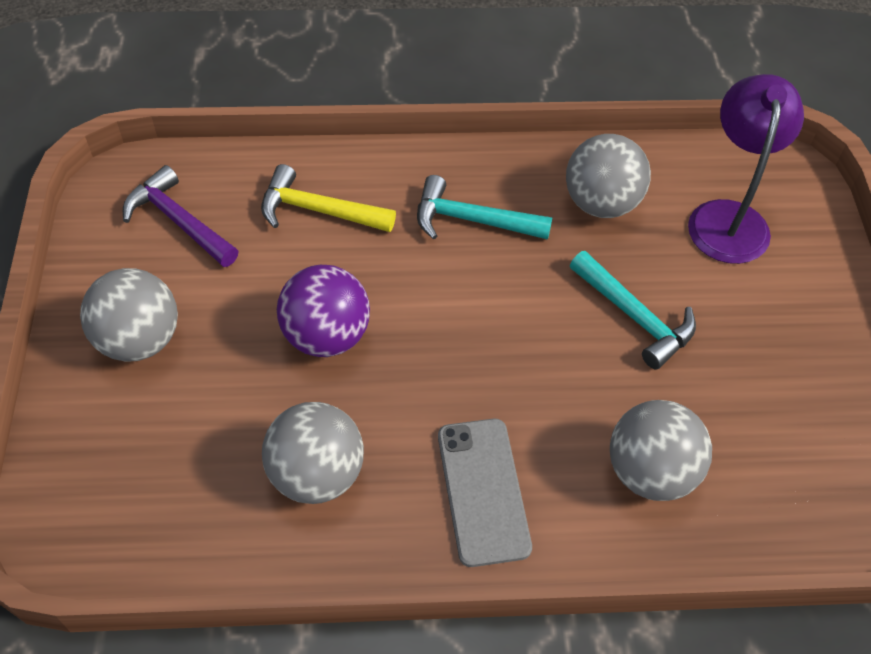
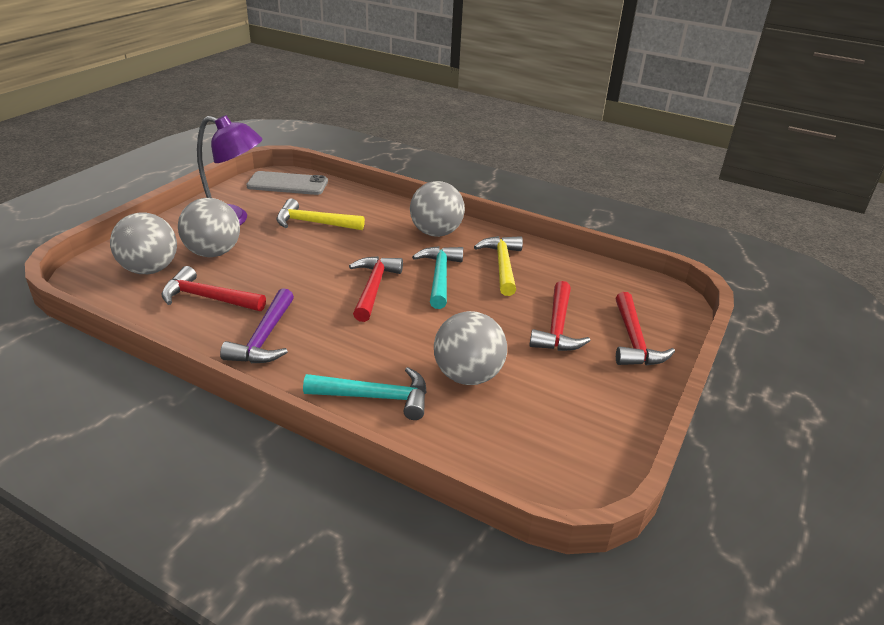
purple ball: [277,265,370,357] = 1 -> none = 0
red hammer: none = 0 -> [161,266,266,311] [349,256,403,322] [529,281,590,351] [616,292,675,365] = 4
yellow hammer: [261,164,396,232] = 1 -> [276,199,365,230] [474,236,523,296] = 2

